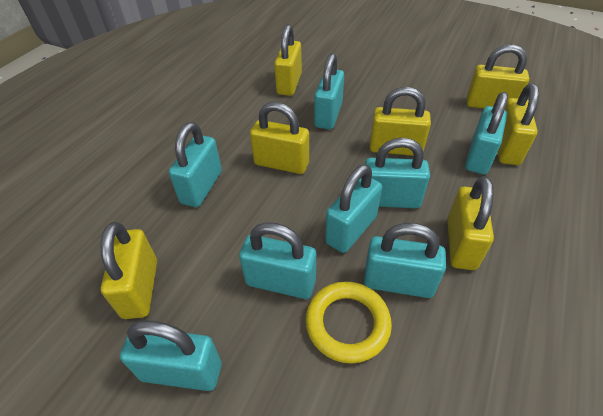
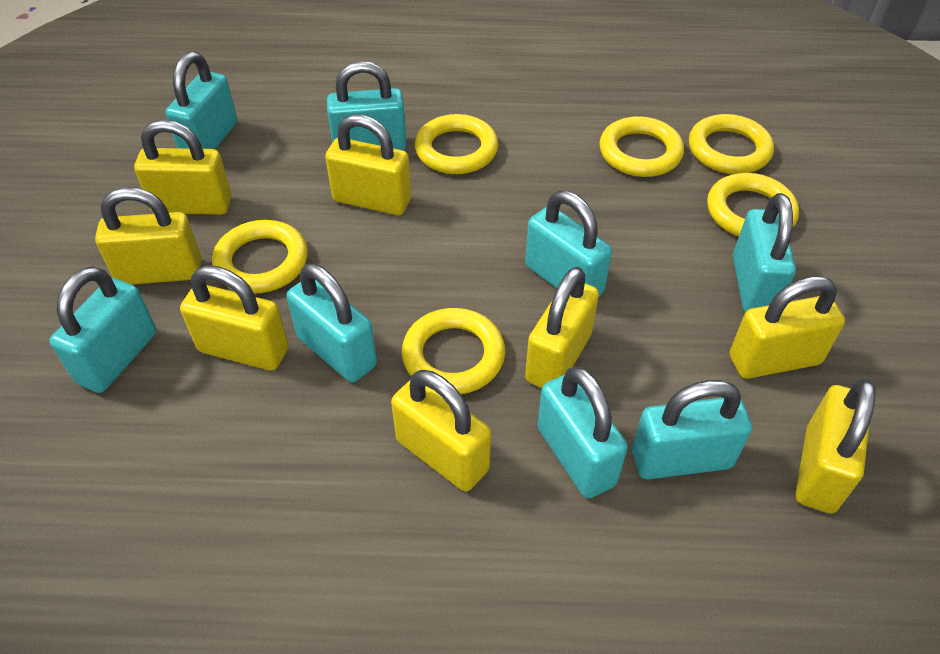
yellow padlock: [101,222,157,319] [250,102,309,174] [274,24,302,96] [370,87,431,156] [447,176,494,270] [466,44,529,109] [498,83,539,165] = 7 -> [95,187,202,285] [134,120,232,215] [180,265,289,371] [325,114,411,215] [391,370,491,492] [525,267,599,388] [730,276,845,379] [796,379,875,513] = 8
yellow ring: [305,282,392,364] = 1 -> [212,220,308,294] [402,308,505,394] [415,114,498,174] [599,116,684,177] [689,114,774,174] [707,173,799,237] = 6

